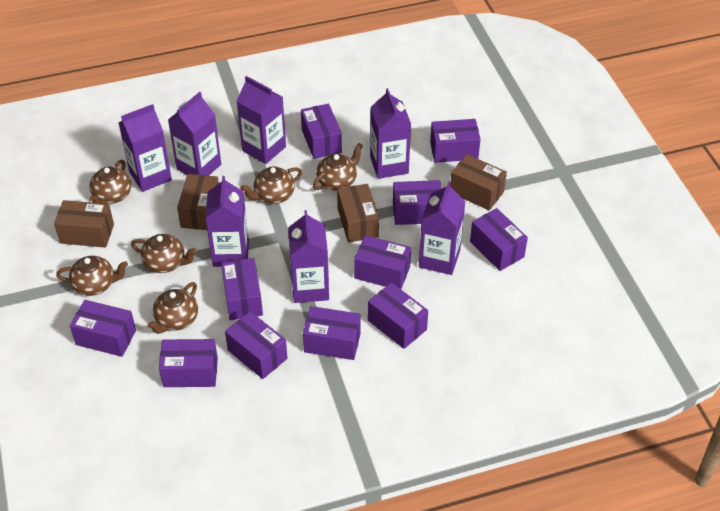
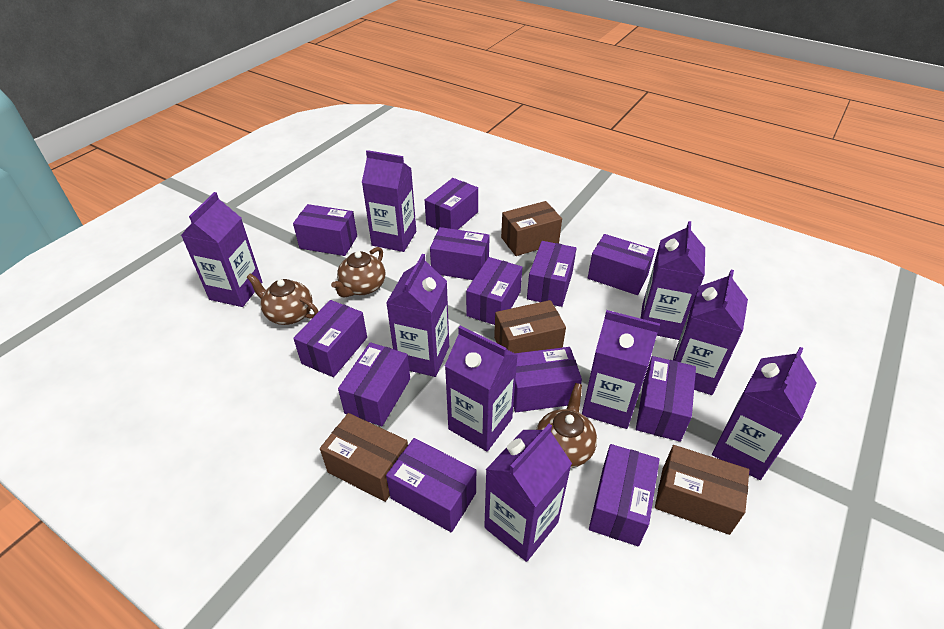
brown teapot: [56,256,128,296] [89,160,131,204] [131,234,197,273] [148,282,198,334] [241,166,302,204] [313,143,363,190] = 6 -> [247,273,319,325] [331,247,385,298] [536,383,597,468] = 3
purple box: [70,300,136,357] [159,339,218,387] [221,258,263,320] [225,311,287,379] [301,104,342,159] [303,306,361,360] [354,235,411,289] [368,282,428,349] [393,180,441,225] [430,119,481,163] [470,208,528,271] = 11 -> [293,204,357,256] [293,300,367,377] [338,342,410,426] [386,438,476,532] [425,178,478,230] [430,227,490,280] [466,257,522,325] [513,347,582,412] [527,241,576,307] [588,234,655,295] [589,444,660,546] [636,356,696,442] = 12
purple carton: [118,104,172,192] [168,92,221,176] [205,176,249,267] [237,76,286,164] [288,210,329,303] [370,88,411,179] [419,181,466,275] = 7 -> [181,192,262,307] [362,150,416,252] [386,254,449,377] [445,325,518,451] [484,424,572,562] [582,310,660,429] [641,221,705,340] [673,270,748,395] [712,347,817,480] = 9

